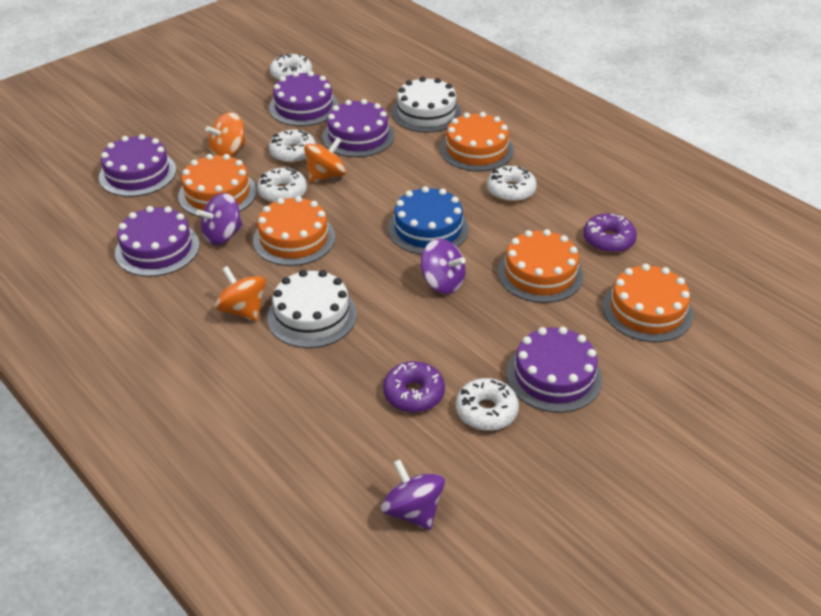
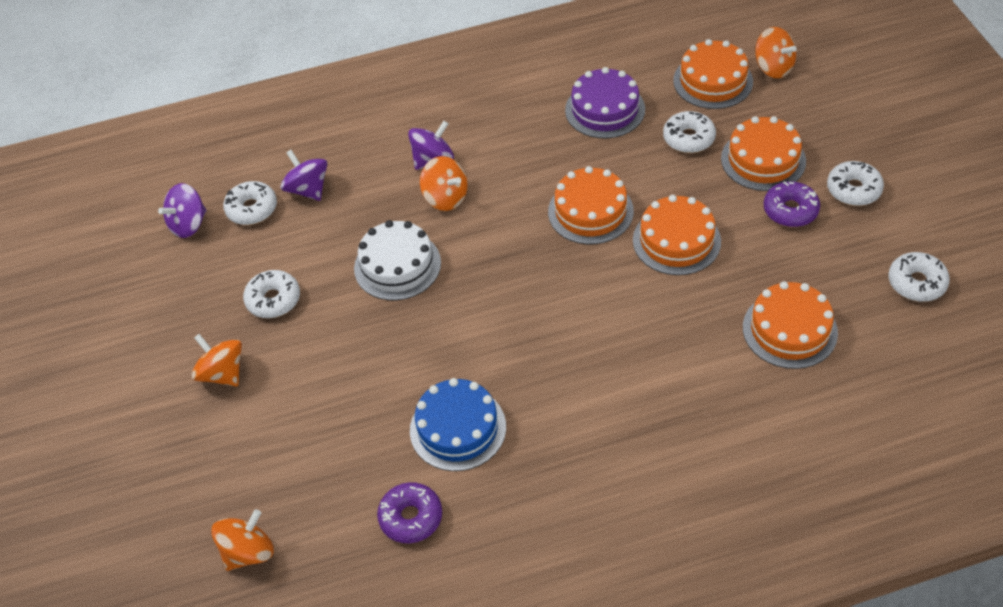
orange spinning top: [205,112,246,157] [215,266,266,322] [304,137,346,183] = 3 -> [191,334,242,386] [211,509,274,571] [420,156,467,211] [755,27,797,78] = 4
purple cake: [99,134,176,197] [115,206,200,277] [269,71,339,126] [322,99,394,157] [506,327,602,413] = 5 -> [565,67,645,138] = 1
white cake: [267,270,357,348] [392,77,461,133] = 2 -> [354,220,441,300] = 1

